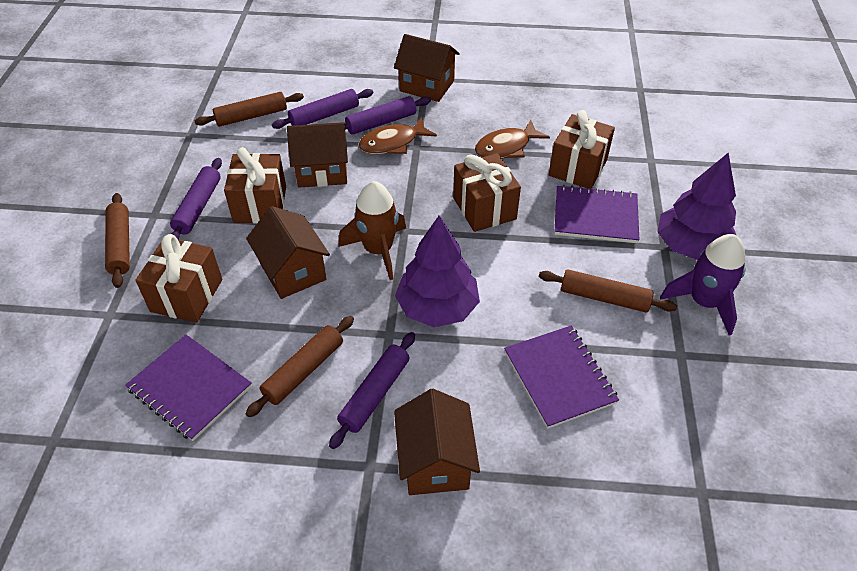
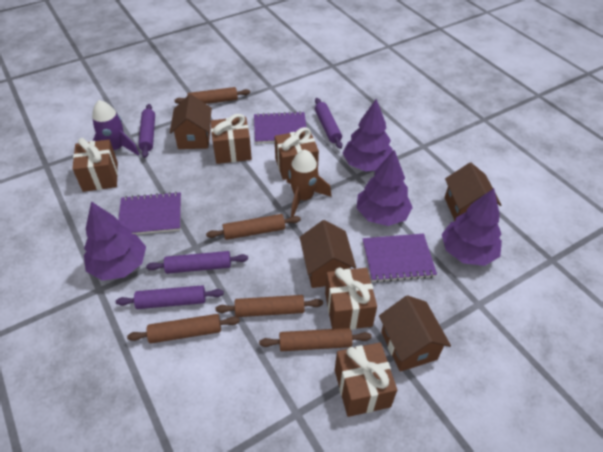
brown fish: [359,117,437,154] [475,120,550,158] = 2 -> none = 0
brown gift: [135,234,222,323] [224,147,286,223] [453,153,521,232] [549,110,615,189] = 4 -> [72,138,118,192] [210,114,252,164] [274,127,319,180] [325,268,377,330] [335,343,397,417] = 5
brown rolling pin: [105,193,130,288] [195,92,304,127] [245,316,354,417] [539,269,677,313] = 4 -> [127,314,240,343] [175,87,250,104] [206,214,301,240] [216,295,323,317] [259,328,372,351] = 5
purple tree: [395,216,480,327] [657,153,737,260] = 2 -> [84,201,146,281] [343,99,393,172] [357,150,413,226] [442,188,502,266] = 4

